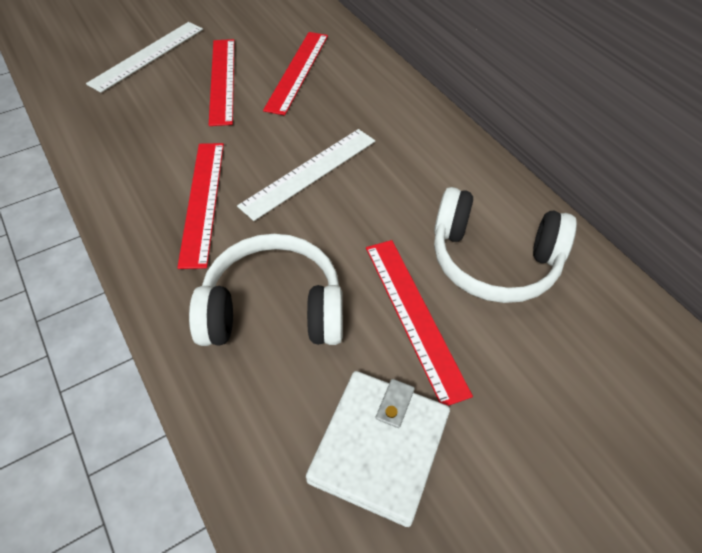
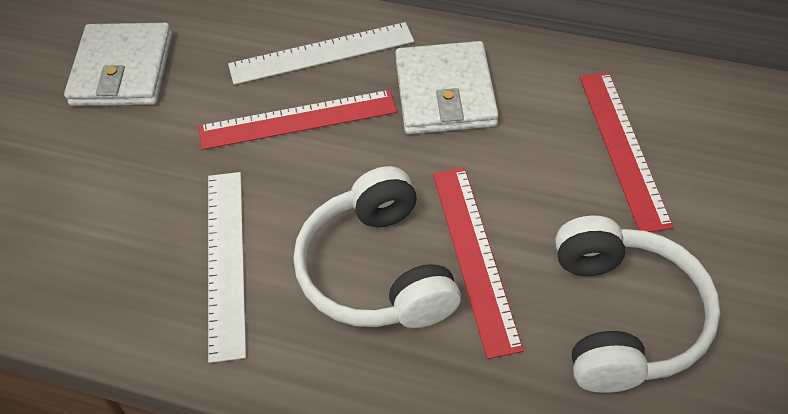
red ruler: [177,143,224,269] [209,39,235,126] [263,32,328,115] [366,240,473,406] = 4 -> [199,90,397,150] [433,168,524,359] [579,72,673,232] = 3
white wallet: [306,371,450,527] = 1 -> [64,23,172,106] [395,41,499,134] = 2

